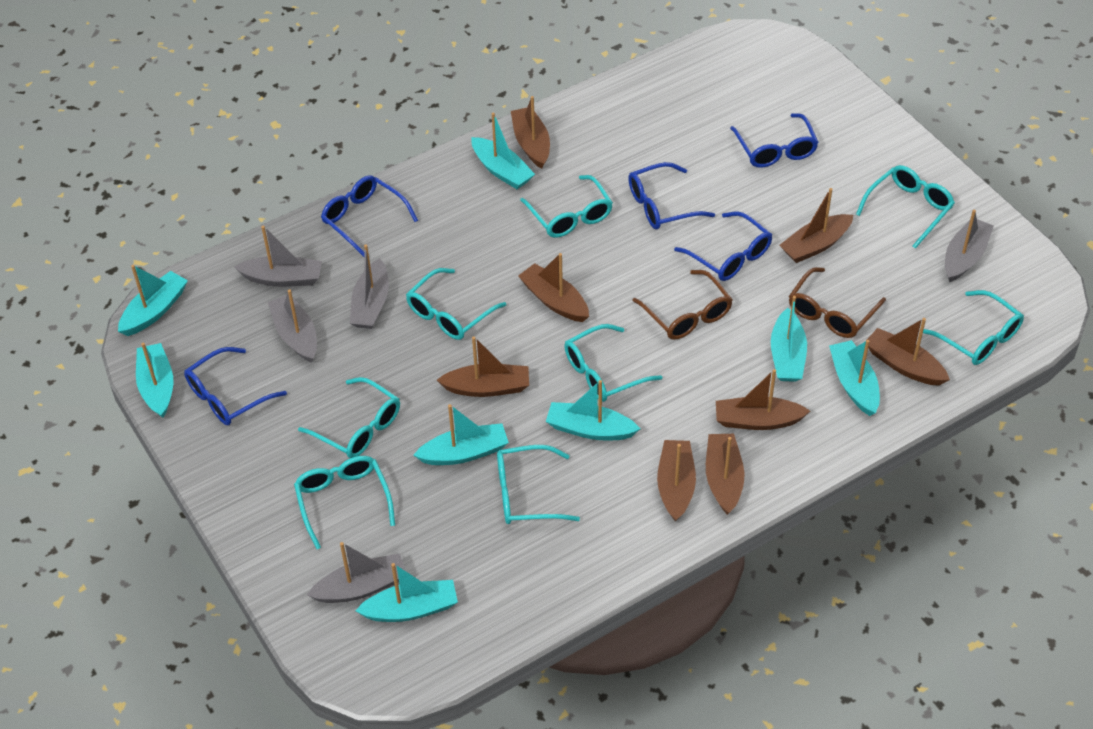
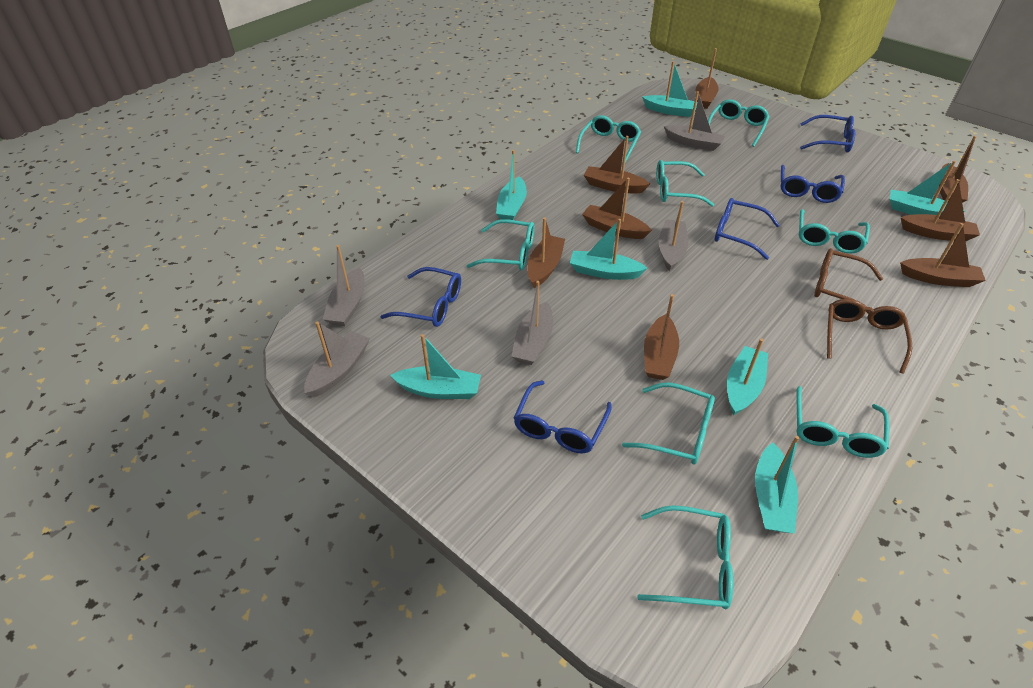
turquoise boat: [118,265,188,336] [136,343,173,418] [355,563,458,622] [414,404,509,465] [472,113,535,189] [546,380,640,441] [771,296,807,382] [829,340,880,416] = 8 -> [390,334,481,399] [496,150,527,220] [570,219,647,280] [642,61,697,117] [727,338,768,415] [755,436,799,534] [890,161,965,216] = 7

